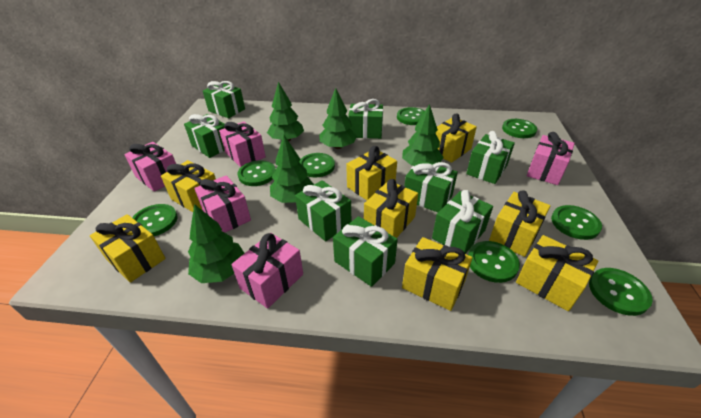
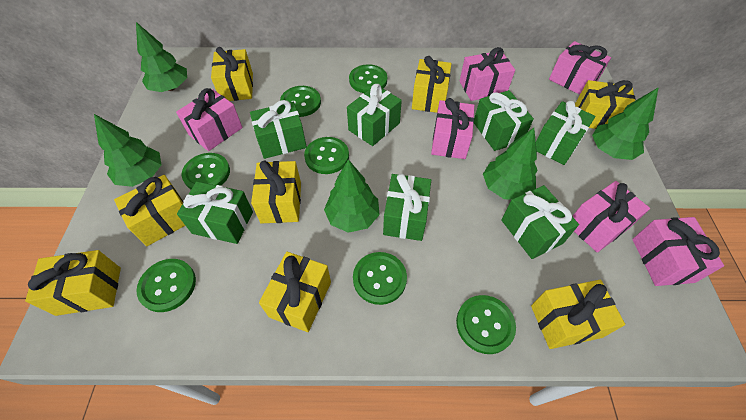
green button: [132,204,178,236] [238,160,276,186] [299,153,335,178] [397,107,425,125] [468,241,520,283] [502,119,537,138] [551,205,602,240] [589,268,653,316] = 8 -> [137,259,196,312] [182,153,230,189] [280,86,321,117] [304,137,349,174] [349,64,387,93] [353,252,407,305] [456,295,516,354] = 7
green gift: [184,114,225,158] [203,81,245,118] [295,180,351,241] [333,216,398,287] [348,99,383,139] [405,160,458,212] [432,190,493,254] [466,131,515,184] = 8 -> [177,182,253,244] [250,100,307,159] [347,84,402,146] [383,174,431,241] [474,90,534,151] [501,185,579,259] [536,101,595,165] = 7
pink gift: [124,142,176,192] [194,175,251,233] [219,122,266,167] [231,233,303,309] [527,132,575,185] = 5 -> [176,88,242,151] [431,98,474,159] [459,47,515,101] [549,41,611,95] [572,181,650,252] [632,217,724,286] = 6

